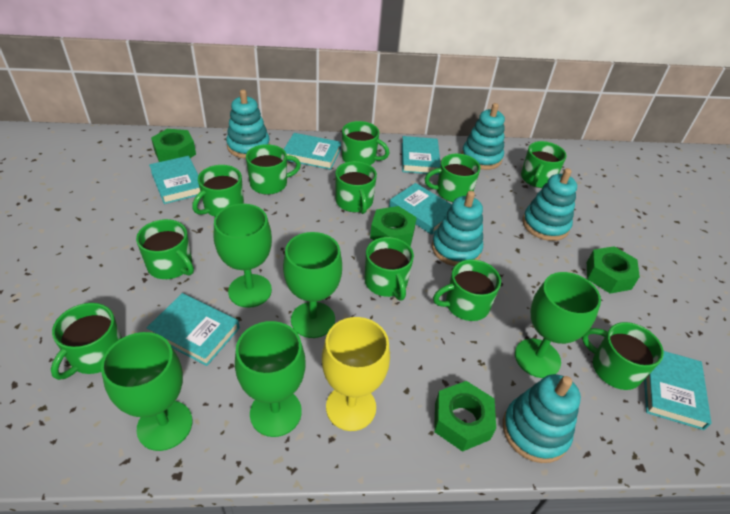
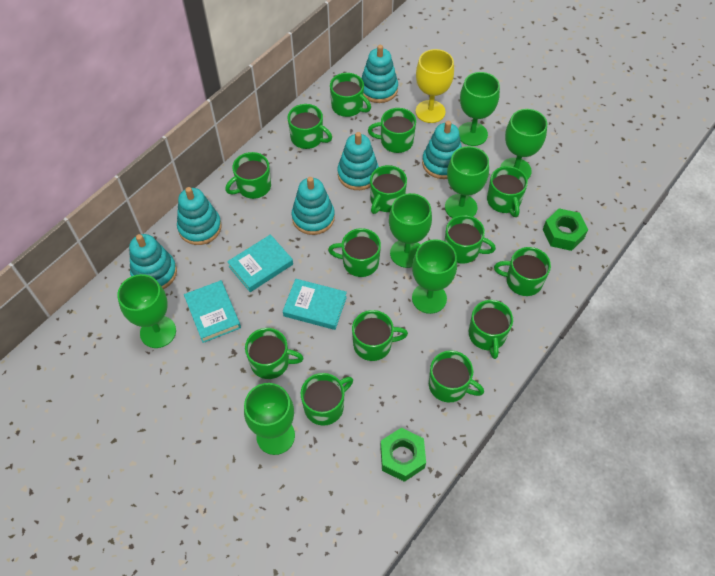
green goblet: [101,332,192,451] [214,204,272,308] [235,321,306,437] [283,232,342,338] [515,272,601,378] = 5 -> [117,274,176,348] [244,383,295,455] [389,193,432,268] [412,239,457,314] [445,146,489,218] [458,72,500,146] [500,109,547,180] = 7
green mug: [51,303,122,380] [136,219,194,279] [192,165,244,217] [246,144,301,195] [335,161,377,214] [342,121,390,165] [365,237,414,300] [425,154,480,202] [433,259,501,321] [521,141,567,188] [582,322,664,390] = 11 -> [225,152,271,199] [245,328,304,379] [288,104,332,149] [301,373,353,426] [328,228,381,277] [330,73,371,117] [352,310,408,361] [368,108,416,153] [370,165,407,214] [429,350,484,402] [445,215,496,263] [469,300,513,359] [487,166,528,217] [494,247,551,296] = 14
green nut: [151,129,196,162] [370,206,417,246] [434,381,496,452] [587,246,640,294] = 4 -> [380,428,426,482] [543,208,588,251] = 2
turquoise book: [147,293,240,366] [149,156,200,204] [283,133,341,170] [389,183,452,235] [402,136,441,175] [644,351,712,430] = 6 -> [184,280,241,343] [227,234,293,292] [283,279,347,330] = 3
turquoise stacking toy: [226,90,270,159] [432,191,483,266] [462,103,505,170] [503,374,581,463] [522,168,577,241] = 5 -> [129,234,177,289] [177,187,222,245] [292,177,335,235] [337,132,379,190] [361,45,398,103] [422,121,462,179] = 6

